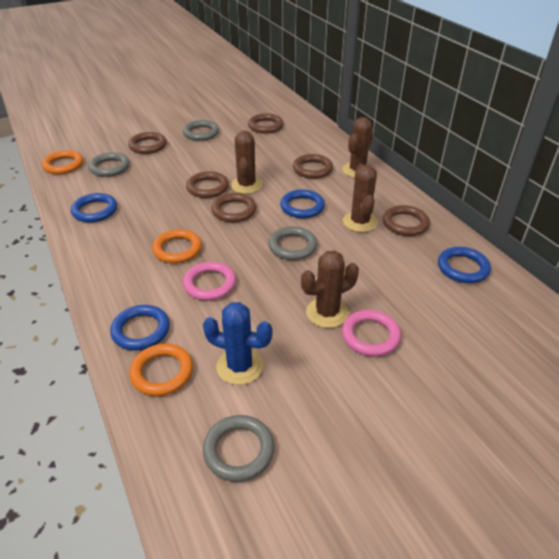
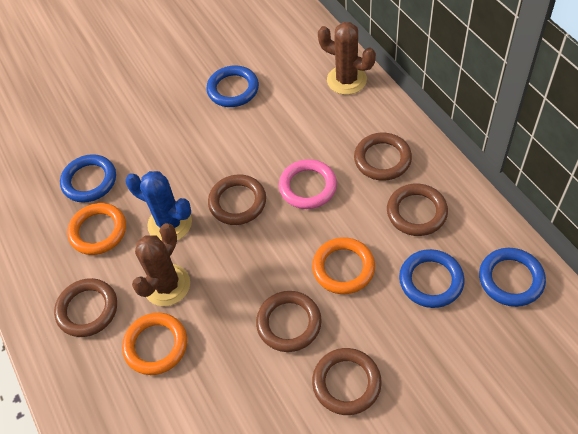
brown cactus: [231,131,263,194] [301,251,359,328] [342,117,373,178] [343,164,378,232] = 4 -> [132,223,190,306] [318,22,376,95] = 2
grey ring: [88,152,130,177] [183,120,219,141] [203,415,275,482] [268,226,317,260] = 4 -> none = 0
pink ring: [183,262,236,301] [342,310,401,357] = 2 -> [279,159,337,209] = 1

